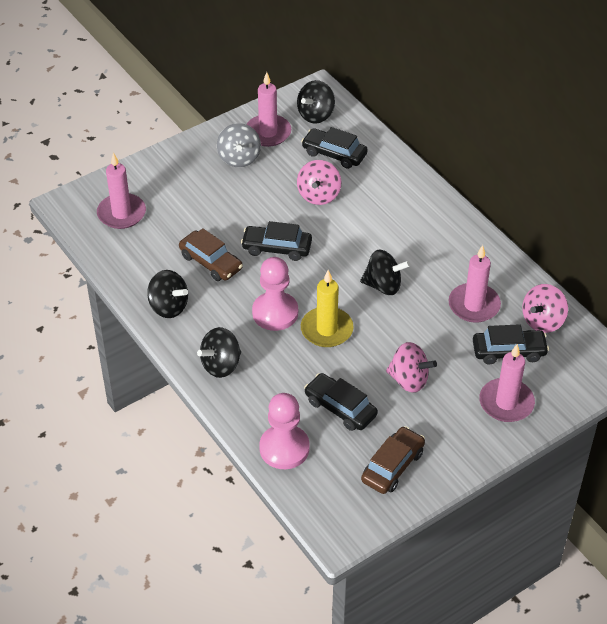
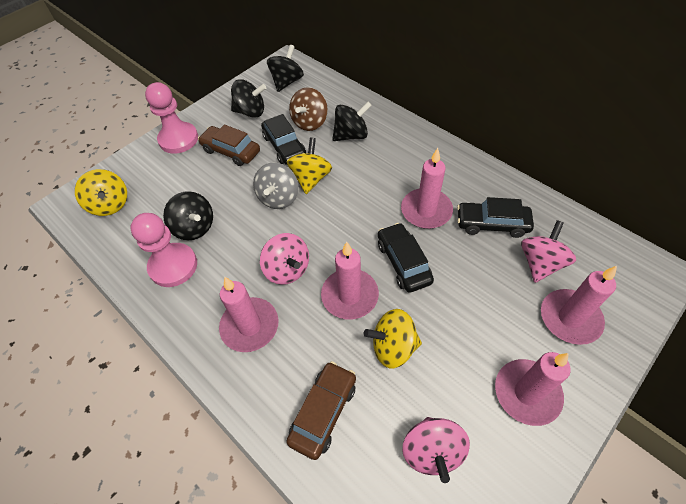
black car: [241,221,312,261] [301,127,368,169] [304,373,378,431] [473,324,549,365] = 4 -> [261,114,306,165] [378,223,434,293] [457,197,534,238] = 3
brown spinning top: none = 0 -> [289,87,328,131] = 1
pink candle: [97,153,146,229] [246,72,291,147] [448,245,501,323] [479,344,535,422] = 4 -> [219,277,278,352] [321,242,379,320] [401,148,453,229] [495,352,571,426] [541,266,617,345] = 5
yellow candle: [301,270,354,347] = 1 -> none = 0
yellow spinning top: none = 0 -> [75,169,127,216] [287,138,332,194] [364,309,422,368] = 3

